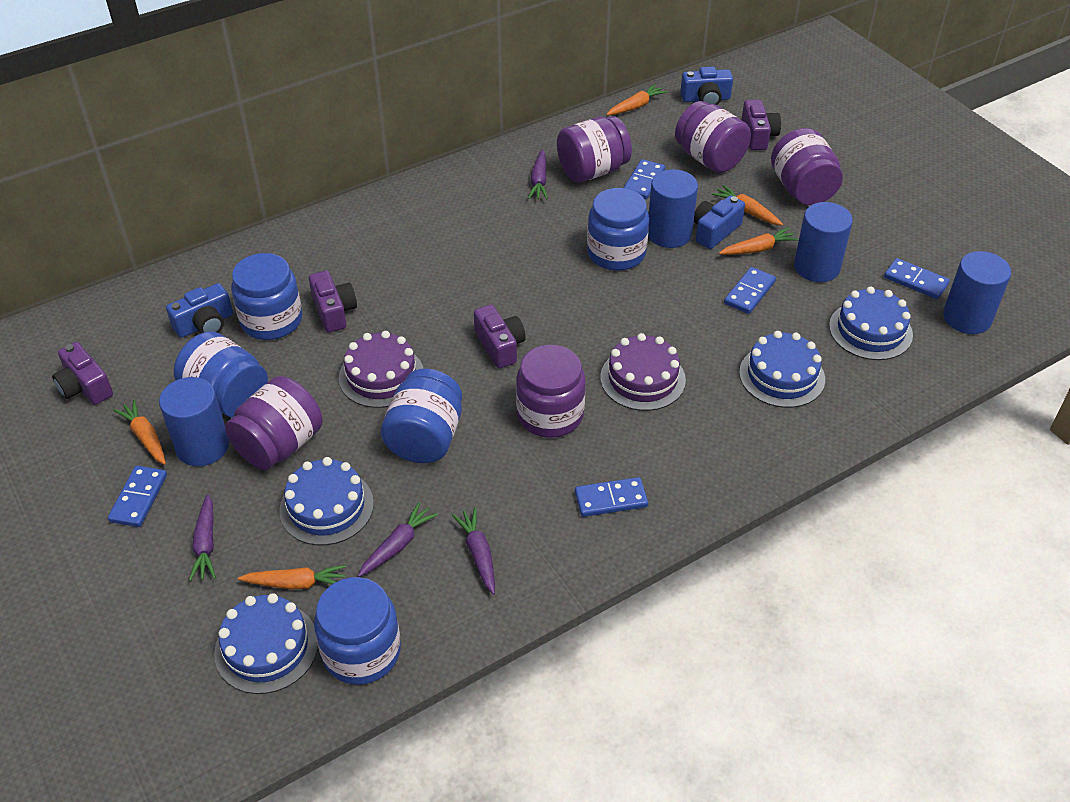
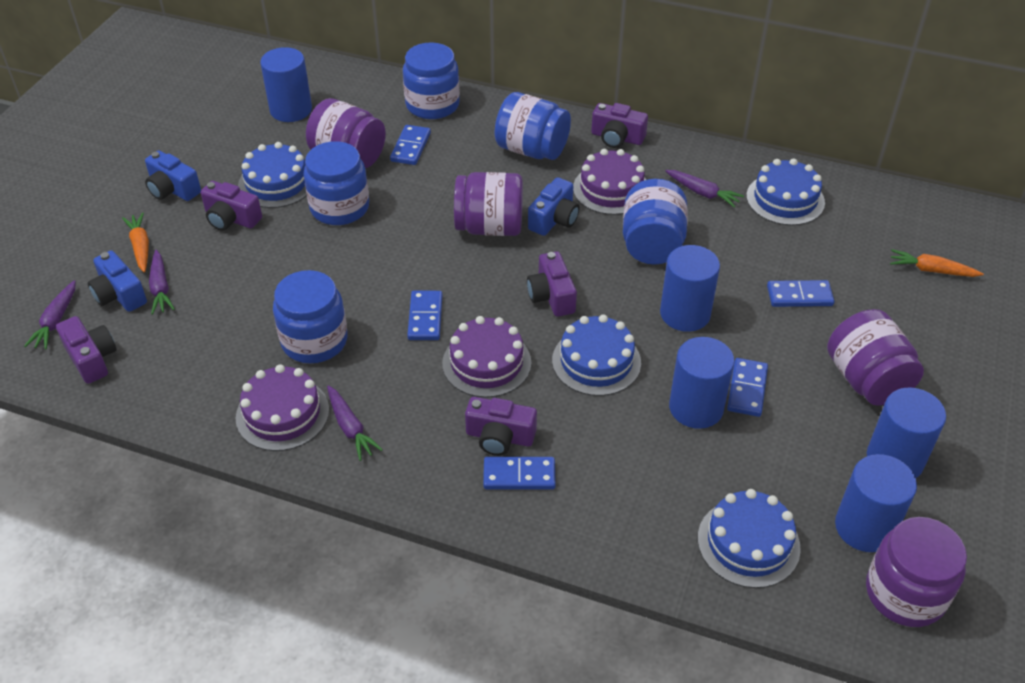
blue cylinder: [159,377,229,466] [648,169,698,248] [794,202,853,282] [943,251,1011,334] = 4 -> [260,47,312,122] [660,245,720,332] [669,337,735,429] [835,454,917,552] [867,387,946,478] = 5
orange carrot: [113,399,166,465] [238,565,346,589] [606,84,668,115] [712,185,783,226] [719,227,799,255] = 5 -> [122,213,149,273] [890,249,984,277] = 2
purple cake: [339,331,423,408] [600,333,686,411] = 2 -> [236,364,329,451] [442,316,531,398] [573,149,646,215] = 3
purple camera: [52,342,113,405] [309,271,357,332] [474,305,526,368] [741,100,781,150] = 4 -> [56,316,117,384] [201,181,262,231] [465,397,537,456] [527,251,577,317] [591,103,648,148] = 5
purple jar: [225,376,323,470] [516,345,586,438] [557,116,632,183] [675,101,751,173] [771,128,843,205] = 5 -> [306,98,386,168] [454,172,523,236] [827,309,924,406] [866,517,967,627] = 4

